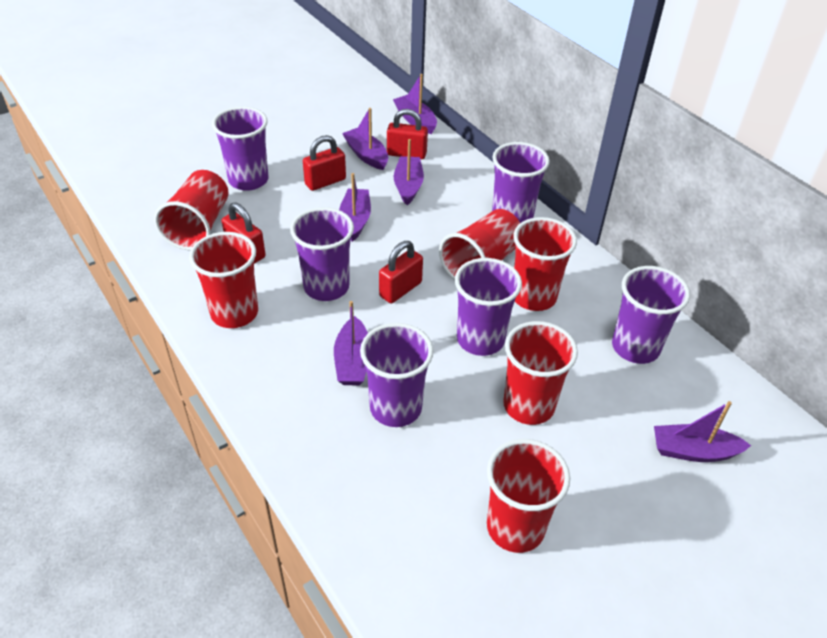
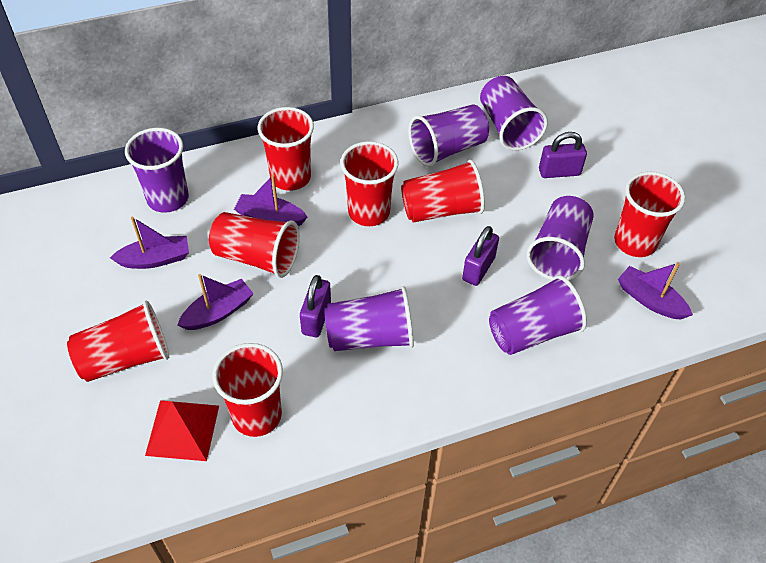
purple boat: [334,301,368,385] [339,173,371,242] [342,108,388,170] [393,74,437,134] [394,139,424,205] [654,401,751,462] = 6 -> [110,217,189,269] [178,274,254,330] [234,175,307,226] [618,262,693,319] = 4
purple padlock: none = 0 -> [300,275,331,337] [462,226,499,286] [539,132,587,178] = 3
red cup: [154,170,229,250] [189,232,258,328] [439,209,520,280] [487,439,570,553] [503,321,578,425] [513,217,577,311] = 6 -> [67,301,169,382] [209,212,300,278] [212,343,283,437] [257,107,314,191] [340,141,398,226] [401,160,485,223] [614,171,685,257] = 7
red padlock: [222,202,266,264] [303,135,346,191] [379,241,423,303] [387,109,428,159] = 4 -> none = 0
red pyramid: none = 0 -> [145,401,219,461] = 1

